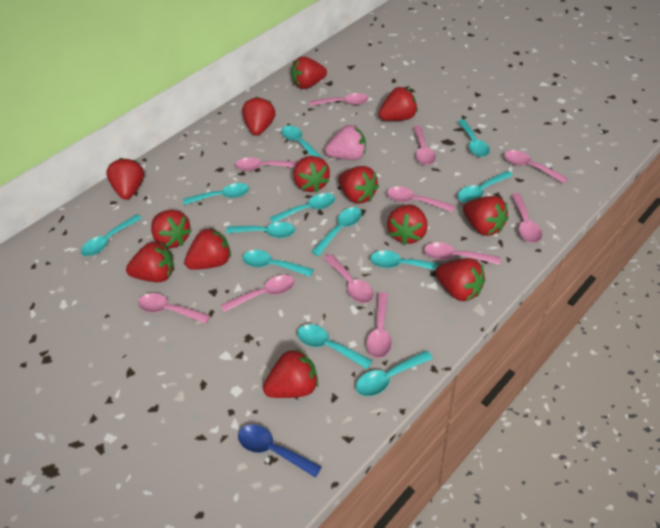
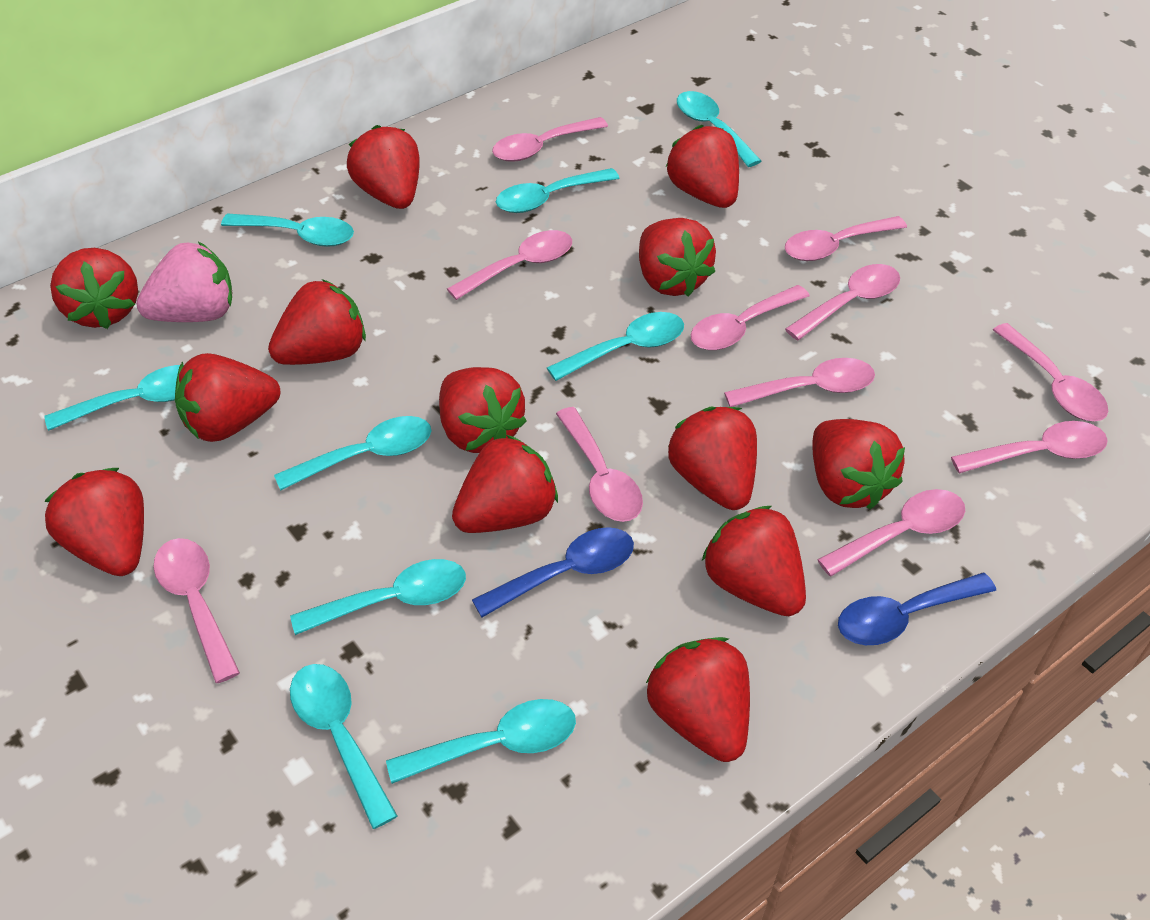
blue spoon: [238,424,322,478] = 1 -> [472,527,634,617] [838,573,996,645] = 2
turquoise spoon: [81,214,142,256] [183,183,249,205] [226,222,295,238] [242,250,314,277] [270,193,335,223] [281,125,323,159] [297,324,372,369] [311,207,362,256] [356,350,433,396] [370,250,441,270] [457,119,490,157] [458,171,513,203] = 12 -> [45,365,180,431] [221,213,354,247] [274,416,432,490] [290,559,466,635] [290,664,397,829] [386,699,576,784] [496,168,619,213] [547,312,684,381] [677,91,761,167] = 9

